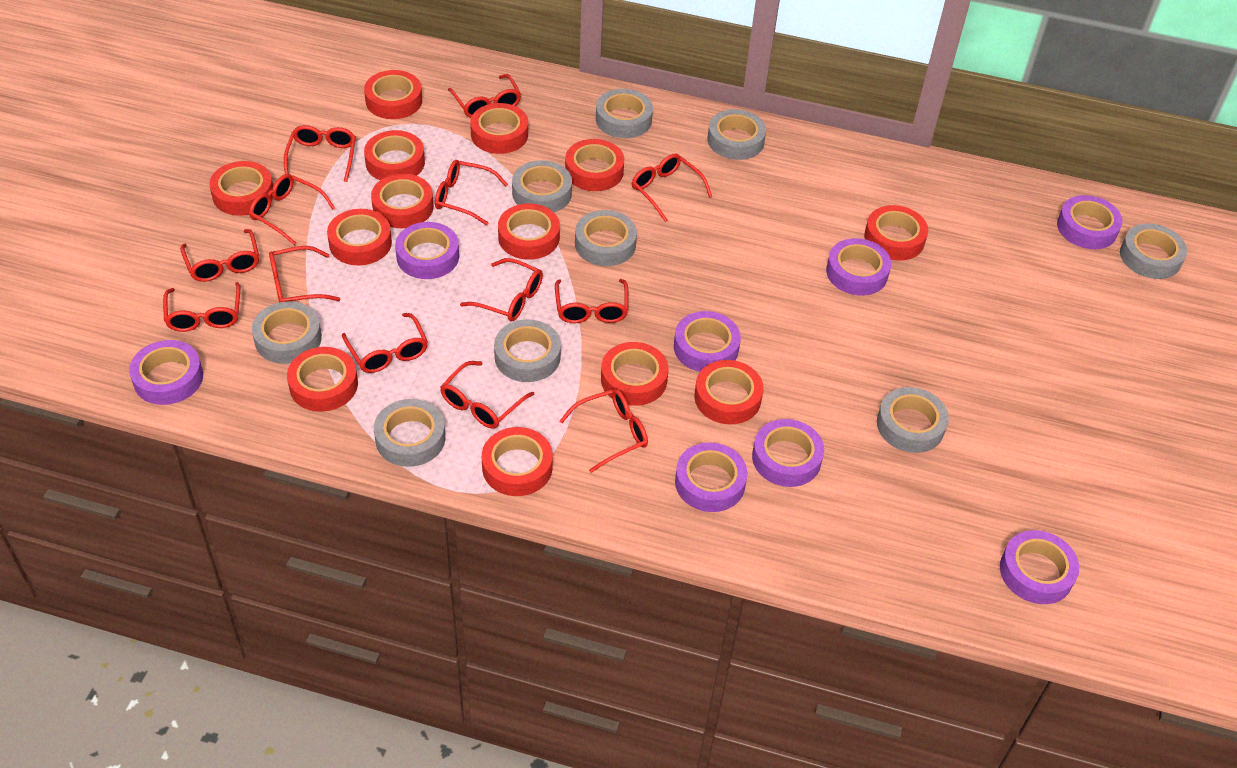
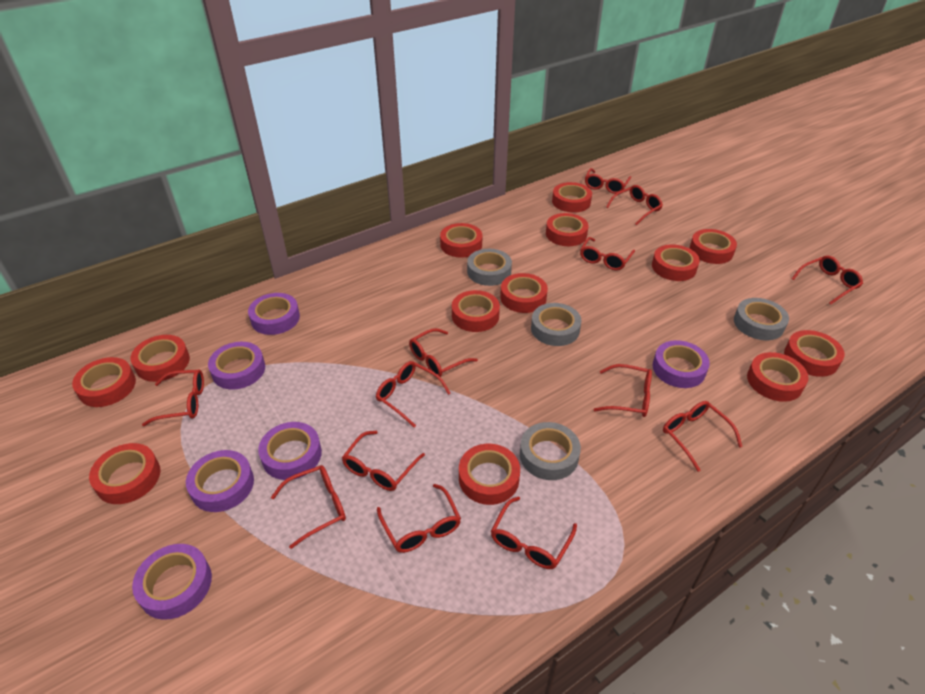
grey tape: [252,301,322,364] [374,399,445,467] [494,319,561,382] [512,160,572,212] [575,210,637,266] [596,89,653,138] [707,109,766,160] [877,387,949,453] [1120,223,1187,279] = 9 -> [467,249,512,286] [520,422,581,480] [531,303,581,346] [734,298,789,340] = 4
purple tape: [129,340,203,405] [395,222,459,279] [674,311,741,372] [675,443,748,512] [752,419,824,487] [826,238,891,296] [1000,530,1079,604] [1057,195,1123,249] = 8 -> [132,544,212,620] [186,450,254,512] [208,342,265,390] [248,293,300,335] [258,422,322,480] [653,340,710,388] = 6

